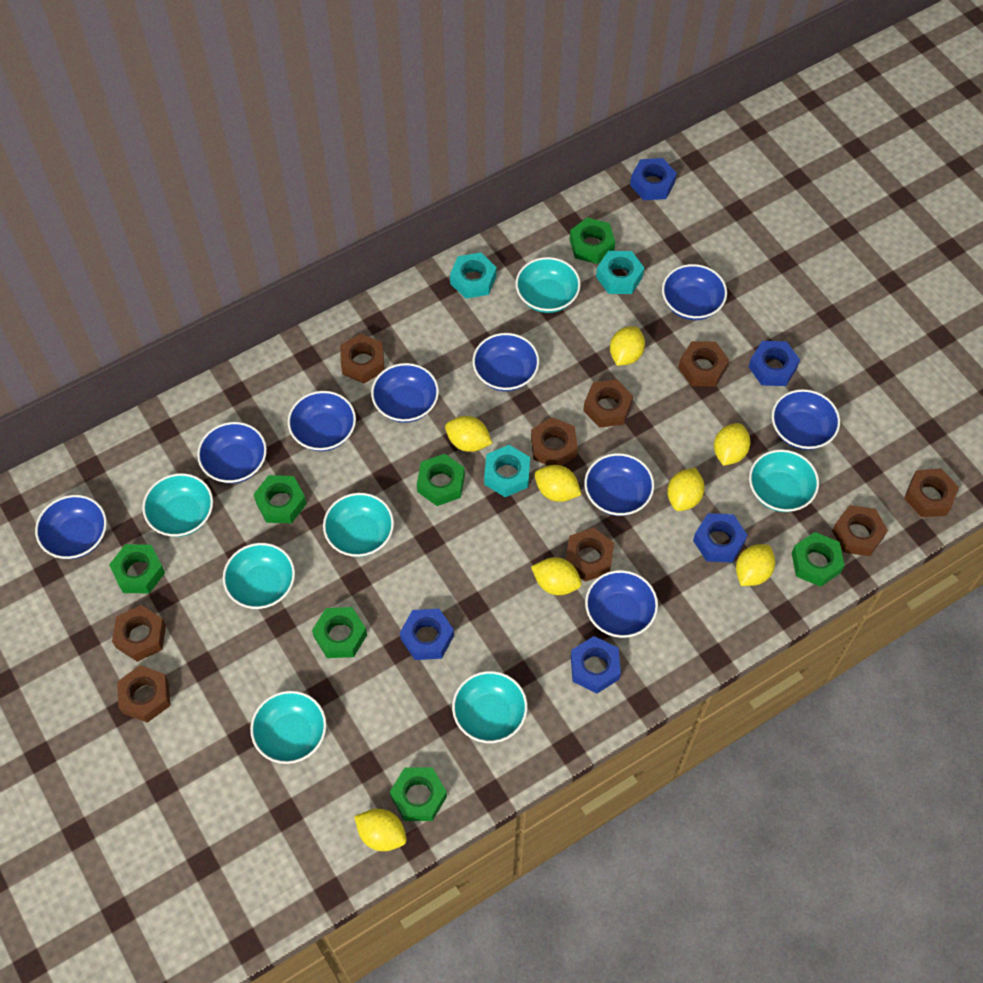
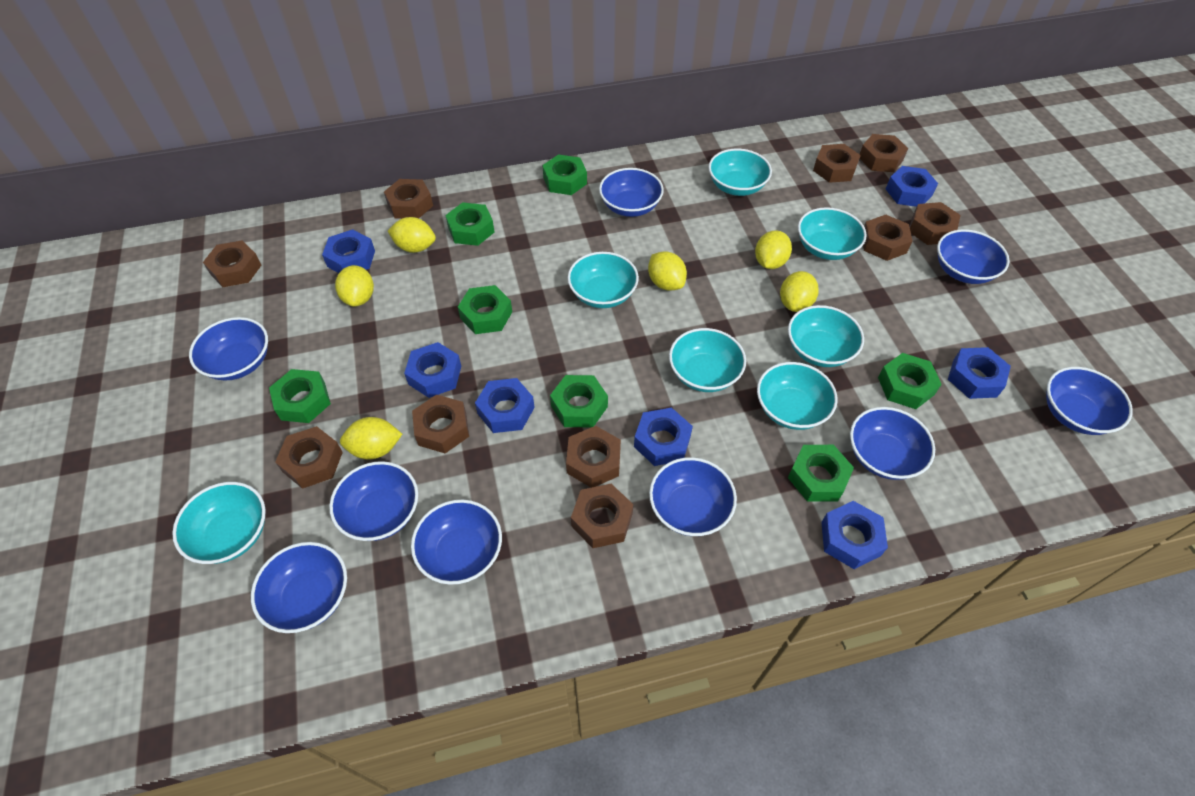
blue nut: [400,609,454,660] [571,636,621,693] [630,158,677,200] [693,513,747,563] [749,341,800,386] = 5 -> [322,229,375,273] [404,342,461,398] [475,378,535,433] [634,408,693,466] [821,501,888,569] [886,166,938,207] [948,347,1011,399] = 7
brown nut: [112,605,166,662] [117,665,170,723] [340,334,385,383] [531,417,578,466] [566,528,614,582] [583,379,633,428] [678,341,729,386] [832,505,888,556] [904,468,959,517] = 9 -> [203,240,261,287] [275,426,343,489] [384,179,433,219] [412,394,469,453] [566,426,621,488] [571,484,633,548] [813,144,861,183] [860,134,908,172] [863,215,913,261] [910,202,961,245] = 10
turquoise nut: [450,253,497,299] [484,445,530,497] [596,251,644,294] = 3 -> none = 0
yellow lemon: [354,809,407,851] [445,416,492,452] [531,557,582,595] [534,465,582,502] [610,326,645,366] [667,468,705,511] [714,423,750,466] [736,544,775,586] = 8 -> [335,265,374,307] [340,417,402,460] [388,217,436,253] [648,251,687,291] [755,230,792,269] [780,271,819,312] = 6

